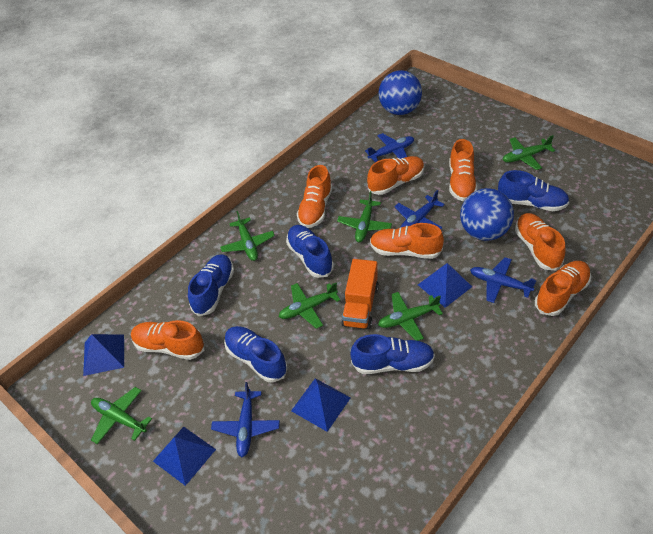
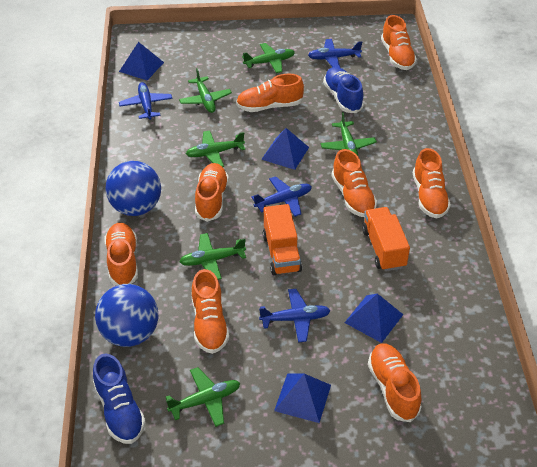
blue shoe: [188,254,234,316] [224,326,288,383] [286,225,334,278] [350,334,435,374] [498,170,569,211] = 5 -> [93,354,146,444] [323,67,364,113] = 2
orange shoe: [131,320,204,360] [297,165,333,228] [367,156,424,195] [370,223,444,259] [449,139,477,201] [515,213,566,271] [535,261,591,316] = 7 -> [104,223,138,286] [192,269,229,354] [195,163,229,222] [236,74,304,112] [331,149,377,217] [368,343,422,422] [381,15,417,70] [413,148,451,218] = 8
orange truck: [341,259,379,329] = 1 -> [263,204,302,275] [362,207,410,271] = 2

